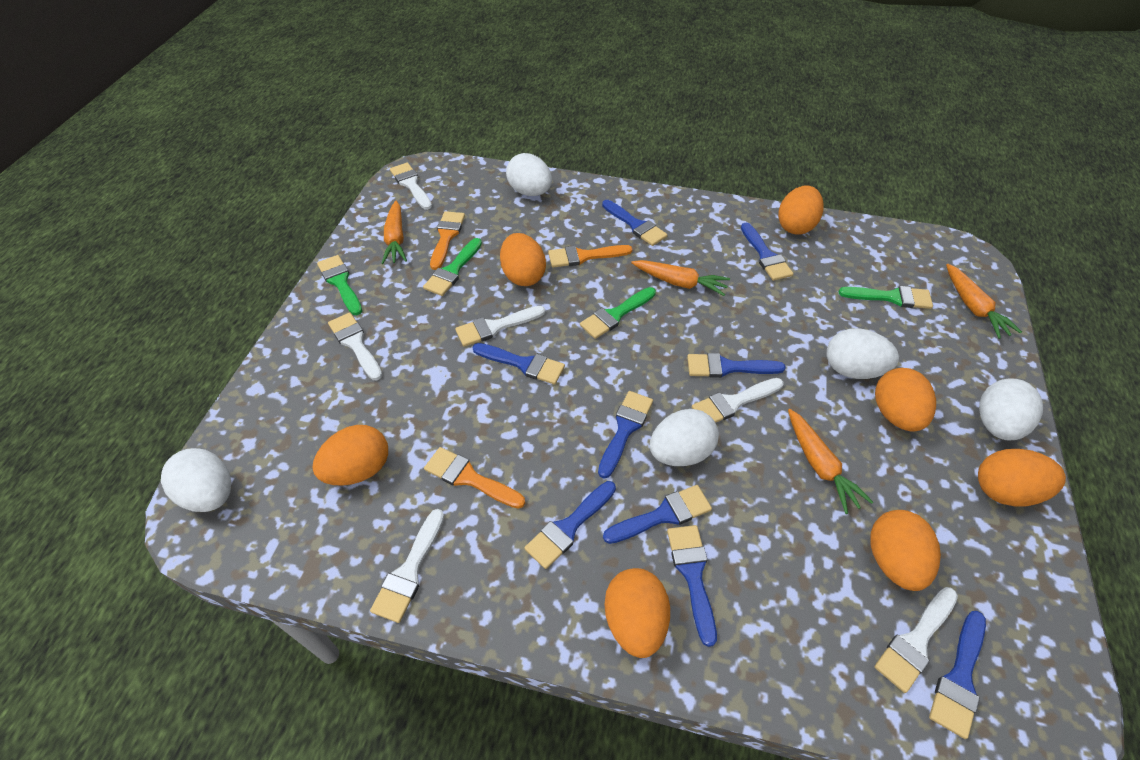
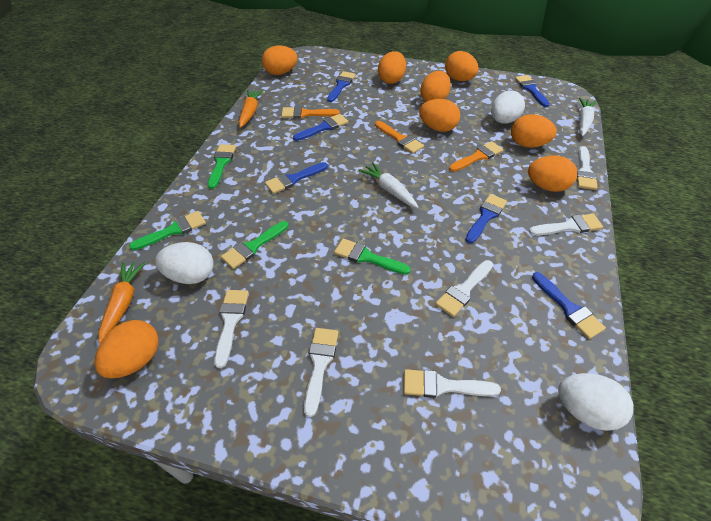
blue brush: [473,343,565,385] [524,481,616,569] [598,391,653,478] [602,200,668,246] [603,485,712,544] [667,525,717,647] [687,353,786,378] [741,223,794,281] [929,611,986,739] = 9 -> [265,162,328,194] [293,114,348,141] [327,71,356,102] [466,194,507,243] [515,75,550,107] [532,272,606,339] = 6
orange carrot: [381,201,407,264] [631,260,730,296] [788,409,873,514] [946,264,1022,339] = 4 -> [99,262,146,343] [239,90,263,128] = 2
orange egg: [312,425,388,486] [500,233,546,286] [605,568,670,658] [778,185,824,235] [870,510,941,591] [875,368,936,432] [978,449,1066,507] = 7 -> [94,320,158,378] [262,45,298,75] [378,51,406,84] [419,99,460,132] [420,71,451,102] [445,51,479,81] [511,114,557,148] [528,156,577,192] = 8
white carrot: none = 0 -> [359,162,418,208] [579,98,597,136] = 2
white egg: [161,448,231,512] [506,153,552,196] [650,409,719,466] [827,328,899,379] [979,378,1043,441] = 5 -> [155,242,214,284] [491,91,525,124] [558,373,634,431] = 3

